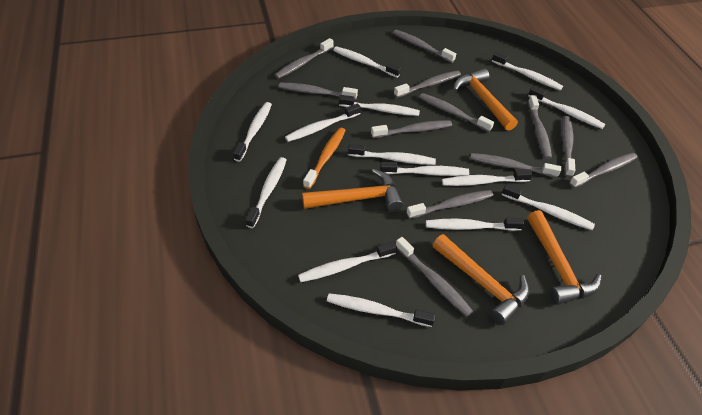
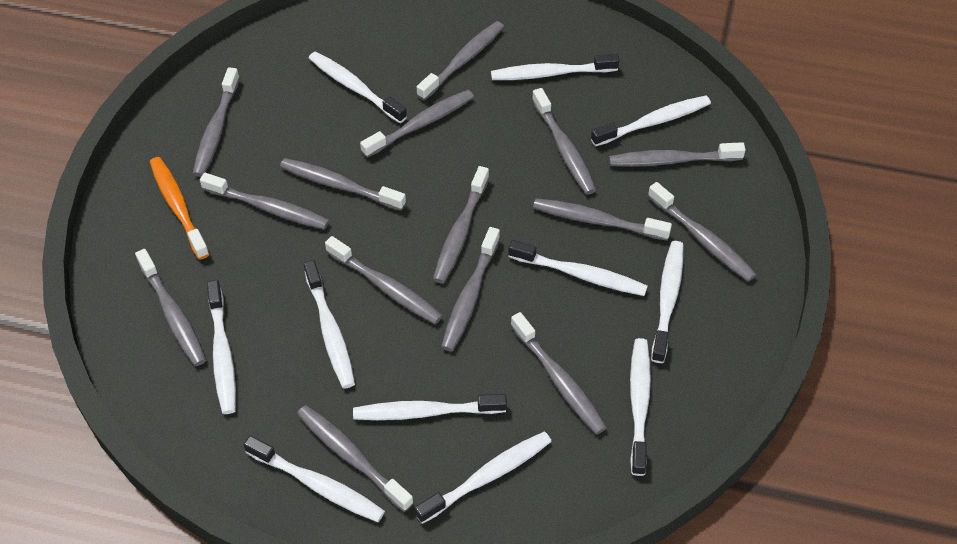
grey toothbrush: [275,38,334,79] [279,83,358,100] [371,120,452,138] [393,30,456,63] [394,70,461,98] [396,237,473,316] [406,190,493,219] [419,93,494,132] [470,153,561,178] [528,95,552,159] [562,116,575,177] [569,153,638,188] = 12 -> [135,249,206,366] [193,67,240,177] [200,173,329,229] [280,158,406,211] [297,405,414,512] [325,236,443,324] [360,90,474,158] [417,21,504,101] [433,166,489,283] [441,227,500,351] [510,312,607,434] [532,88,596,194] [533,198,672,241] [609,142,746,167] [648,182,757,282] = 15
orange hammer: [302,169,403,211] [432,234,529,325] [453,68,518,131] [527,210,602,305] = 4 -> none = 0
white toothbrush: [233,102,272,162] [246,157,286,228] [285,103,361,142] [298,242,397,282] [327,293,435,327] [333,46,401,78] [339,95,420,116] [348,144,436,165] [380,162,469,176] [426,218,524,231] [442,169,533,186] [492,52,563,91] [502,184,595,230] [528,86,605,129] = 14 -> [207,280,236,414] [244,436,385,522] [304,260,355,389] [309,52,407,123] [353,394,507,420] [415,431,552,524] [491,54,619,80] [508,240,648,296] [591,96,711,146] [630,338,651,476] [651,241,683,363] = 11

